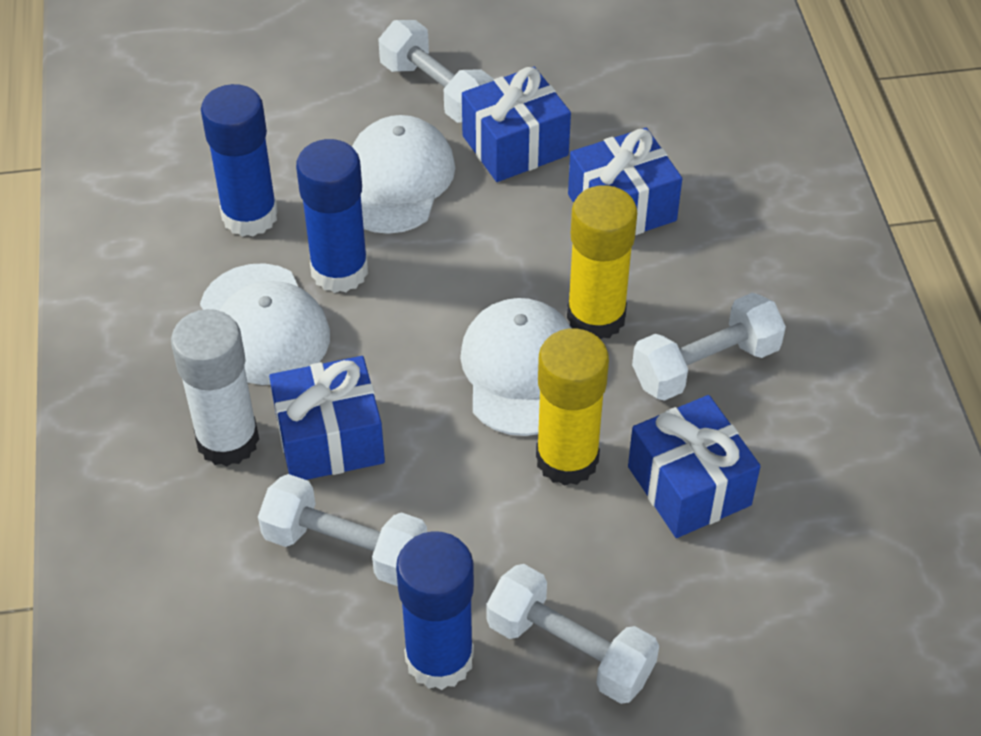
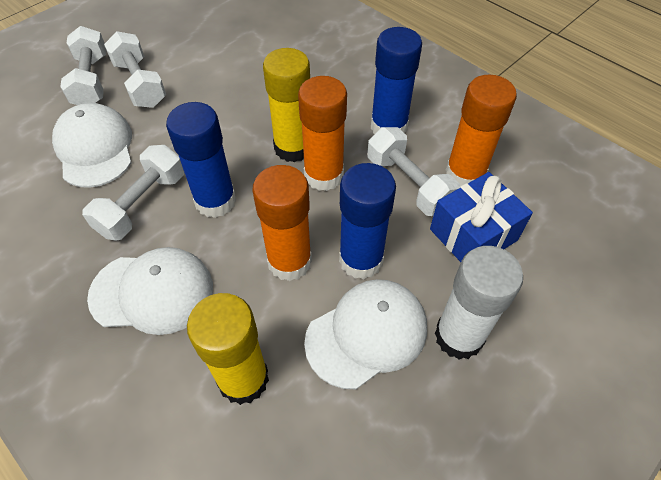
blue gift: [269,356,385,480] [462,67,571,182] [568,128,682,235] [628,395,761,538] = 4 -> [430,172,533,262] = 1
orange glue stick: none = 0 -> [252,165,312,281] [298,76,347,191] [446,75,517,187] = 3

